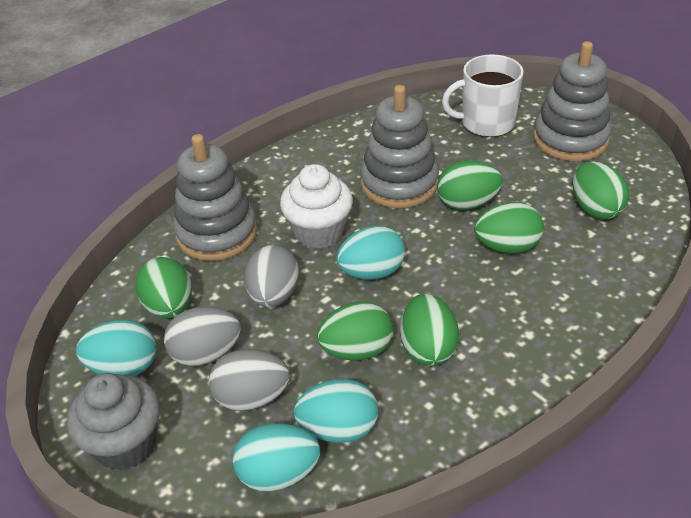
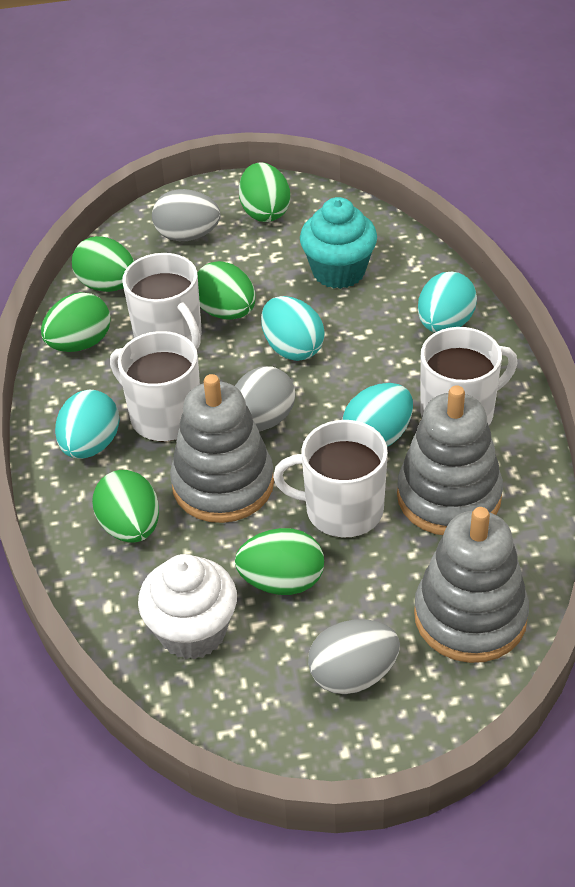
grey cupcake: [67,373,160,471] = 1 -> none = 0
turquoise cupcake: none = 0 -> [300,197,377,289] = 1
white mug: [442,54,524,137] = 1 -> [110,331,200,442] [122,253,202,350] [273,420,388,538] [421,327,518,425] = 4

